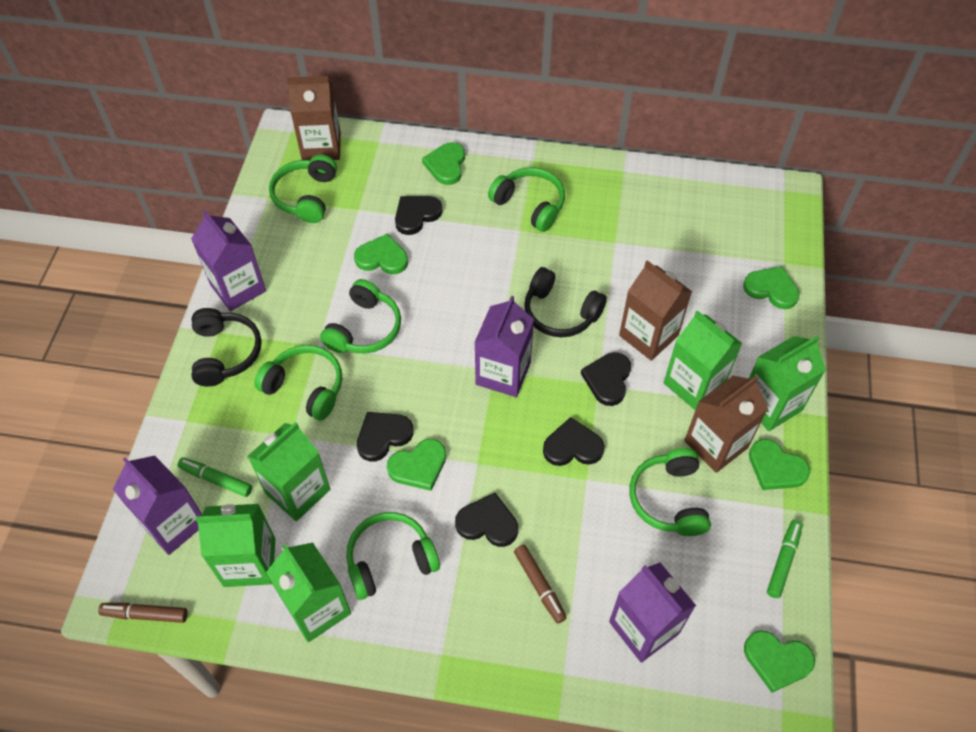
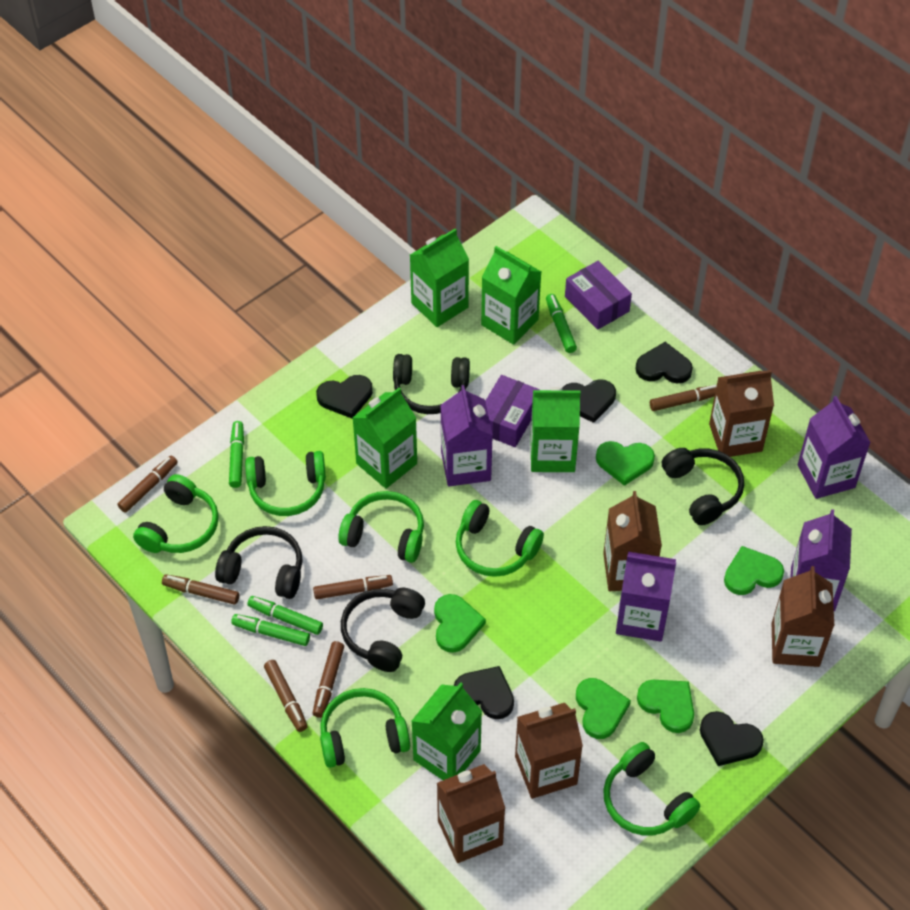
black headphones: [192,308,262,387] [524,267,607,337] = 2 -> [215,526,303,599] [341,588,425,672] [393,354,470,414] [662,448,744,525] = 4
brown carton: [287,76,341,160] [619,260,692,361] [684,375,768,473] = 3 -> [437,764,505,863] [515,703,583,799] [603,491,662,591] [709,370,774,457] [772,566,834,667] = 5
brown marker: [98,603,188,623] [514,545,567,624] = 2 -> [117,455,178,513] [162,574,239,605] [264,660,308,732] [313,575,393,599] [313,641,344,718] [650,385,717,411] = 6
green heart: [354,233,408,274] [387,439,446,491] [422,142,465,185] [743,266,800,309] [744,630,815,693] [749,439,810,490] = 6 -> [434,594,486,653] [576,678,631,739] [596,441,655,486] [637,680,694,733] [724,546,784,595] = 5
green marker: [177,457,252,497] [767,520,803,598] = 2 -> [229,421,244,488] [231,614,310,646] [247,596,323,635] [546,294,577,353] = 4
purple box: none = 0 -> [485,375,540,447] [565,261,632,330] = 2

